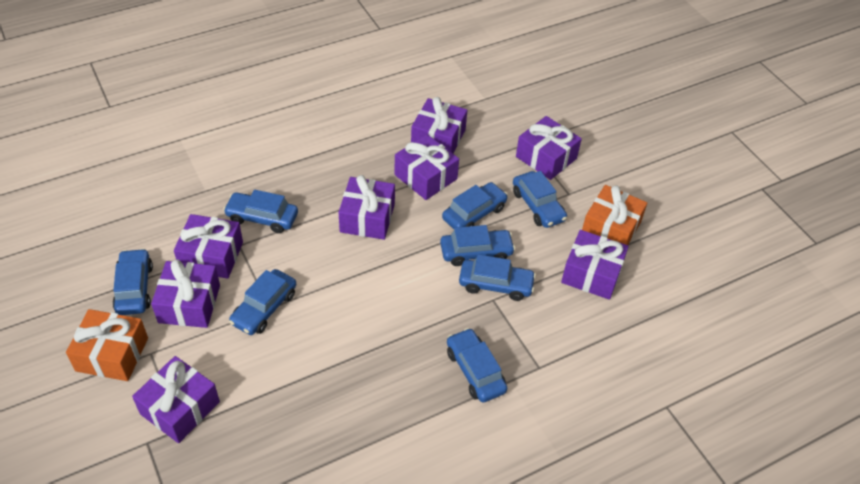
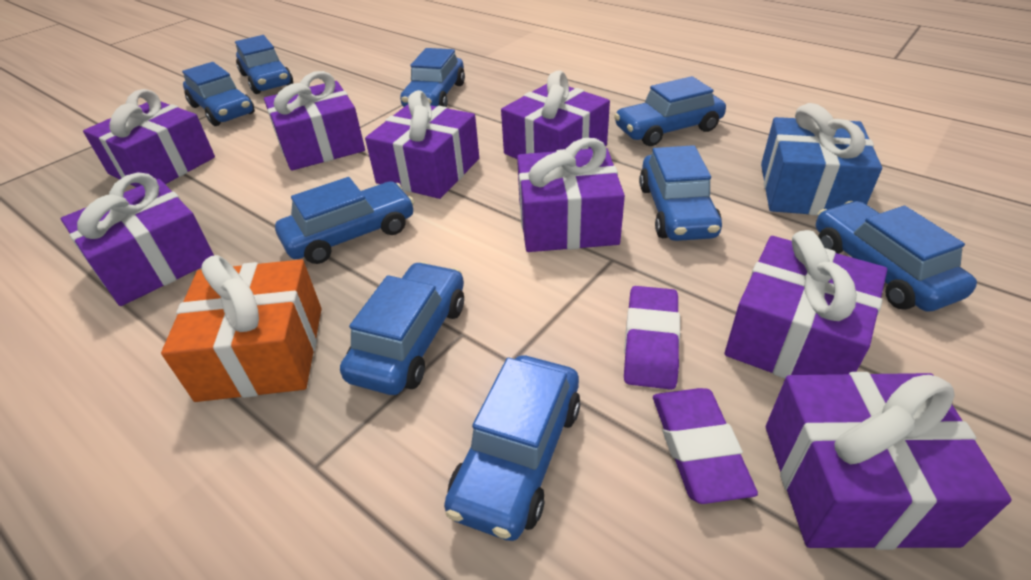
blue car: [112,248,153,315] [223,190,298,233] [229,269,296,335] [440,225,515,266] [442,182,508,229] [447,328,507,402] [459,254,536,301] [513,171,567,228] = 8 -> [182,62,255,126] [235,35,293,94] [275,177,414,264] [340,262,464,395] [400,48,465,107] [444,355,580,541] [614,76,726,146] [639,145,722,241] [816,201,977,312] = 9
blue gift: none = 0 -> [761,103,882,216] = 1
orange gift: [66,309,148,381] [582,185,647,245] = 2 -> [161,255,322,402] = 1
purple eraser: none = 0 -> [624,286,680,390] [653,388,758,504] = 2

